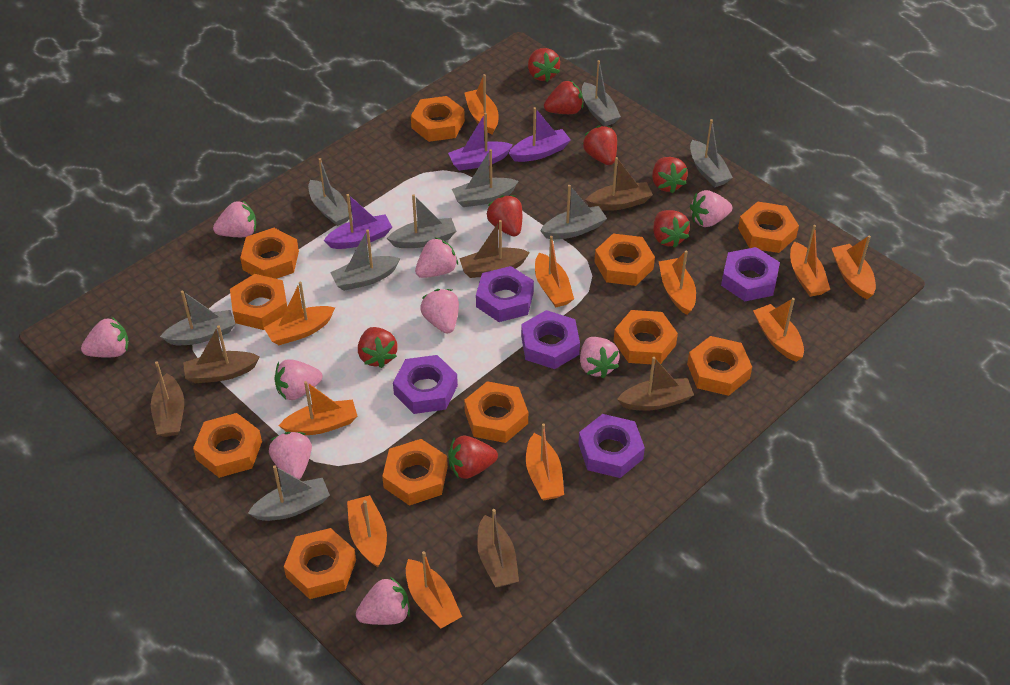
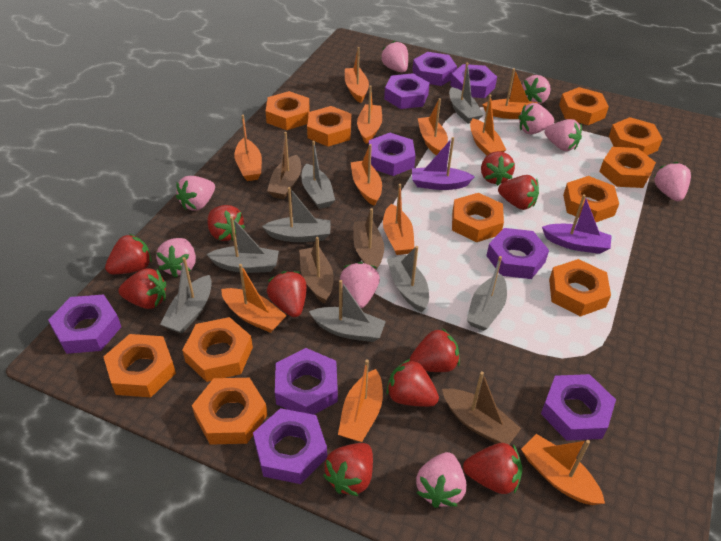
brown boat: [151,361,184,437] [183,325,260,383] [459,220,530,278] [477,509,519,587] [585,157,653,211] [617,357,694,411] = 6 -> [267,132,301,199] [299,237,334,304] [353,208,384,269] [442,372,521,444] = 4
grey boat: [160,291,235,345] [248,465,330,521] [308,158,352,226] [330,230,400,291] [387,194,456,248] [452,149,518,207] [540,185,607,239] [582,60,621,126] [690,119,733,187] = 9 -> [160,257,212,334] [206,216,279,273] [262,187,331,242] [301,141,335,209] [309,280,386,342] [387,246,429,312] [449,62,483,124] [467,256,507,331] = 8
purple boat: [324,194,392,249] [448,113,513,171] [508,107,571,162] = 3 -> [412,137,475,190] [542,194,612,254] = 2
purple nut: [393,355,458,414] [476,266,534,322] [521,310,580,369] [578,414,645,478] [721,247,780,301] = 5 -> [48,295,121,354] [253,408,327,484] [275,348,338,415] [369,133,416,176] [384,73,430,109] [412,52,457,86] [450,64,497,98] [486,228,549,279] [541,374,616,441] = 9
red strawberry: [358,327,398,368] [448,436,498,479] [486,195,522,237] [528,48,560,82] [544,81,583,114] [583,126,617,165] [652,157,688,193] [653,210,690,248] = 8 -> [105,234,152,274] [118,268,166,309] [207,205,245,241] [267,271,307,317] [323,443,373,496] [386,359,439,407] [409,328,460,372] [463,443,522,494] [481,151,515,186] [498,175,539,210] = 10

